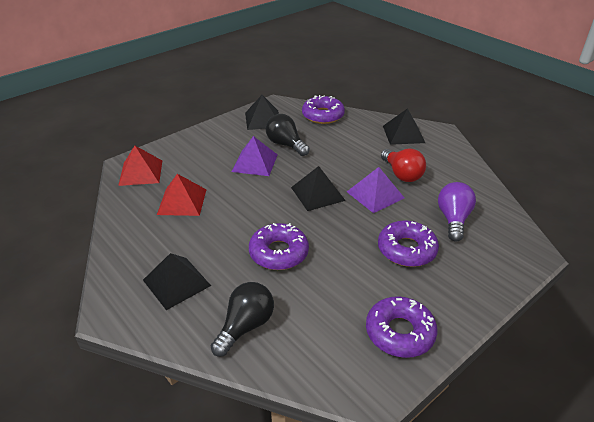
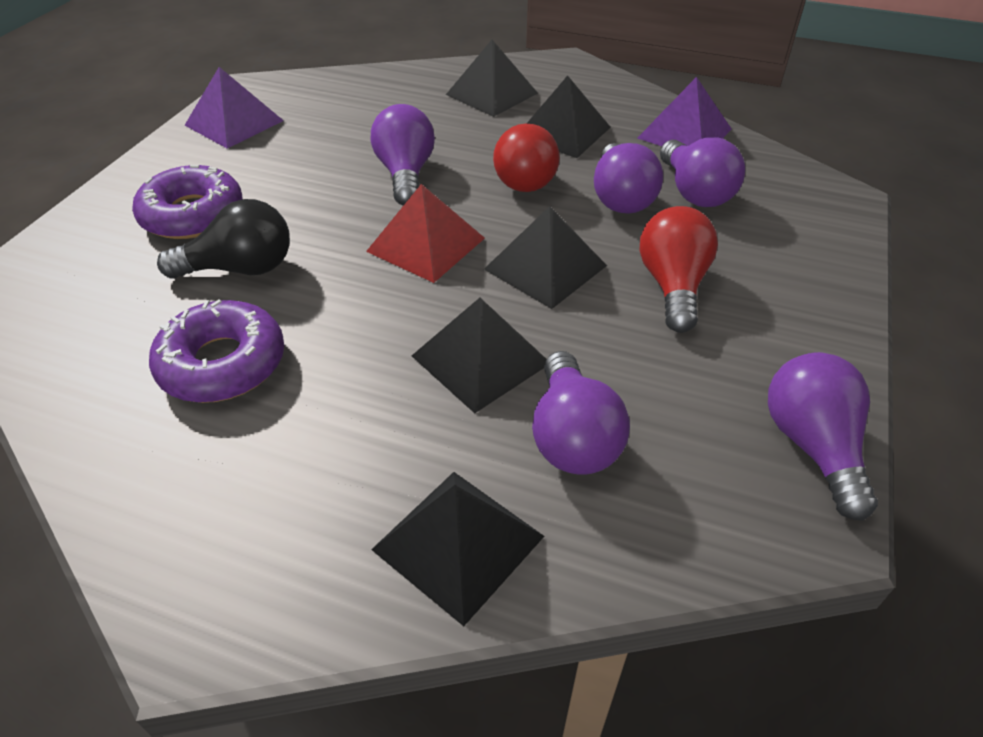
black light bulb: [211,282,274,357] [266,114,310,156] = 2 -> [157,199,290,279] = 1
black pyramid: [143,253,211,310] [245,95,279,130] [291,166,346,211] [383,108,425,145] = 4 -> [371,472,544,626] [412,298,547,413] [446,40,538,117] [484,206,607,309] [527,75,611,158] = 5
purple donut: [249,223,309,270] [302,95,345,124] [366,296,438,358] [378,220,439,267] = 4 -> [132,165,242,239] [149,300,284,403] = 2
purple light bulb: [438,182,476,242] = 1 -> [371,104,435,206] [532,351,630,475] [594,143,663,214] [660,137,745,207] [768,352,878,521] = 5
red light bulb: [381,149,426,182] = 1 -> [493,124,560,192] [639,206,718,333] = 2
red pyramid: [118,146,162,186] [157,174,207,216] = 2 -> [366,184,485,283] = 1

